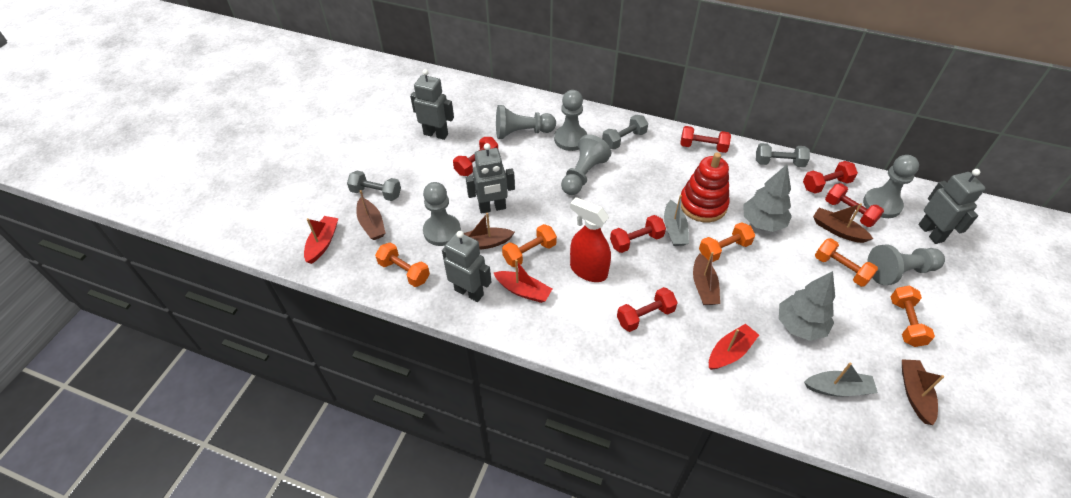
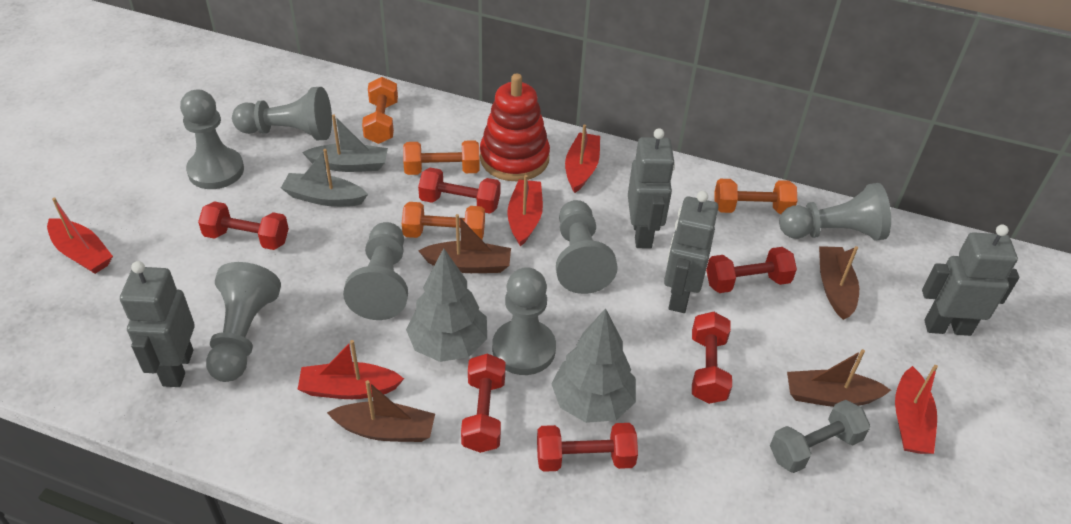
brown boat: [356,190,385,240] [464,213,515,250] [693,252,720,305] [813,203,873,243] [902,360,944,425] = 5 -> [327,380,435,442] [418,214,511,273] [787,349,891,407] [819,246,859,320] = 4
grey dumbbell: [347,171,401,201] [602,115,648,150] [756,143,810,167] = 3 -> [770,400,870,473] = 1
grey pawn: [423,182,461,246] [496,105,556,139] [554,90,587,151] [561,134,611,195] [863,155,919,218] [867,245,945,285] = 6 -> [180,90,244,189] [206,262,281,382] [232,87,332,140] [343,222,408,320] [492,267,556,375] [556,200,618,294] [779,183,891,241] = 7
orange dumbbell: [375,242,430,287] [502,224,557,267] [699,222,755,262] [815,238,878,287] [891,286,935,347] = 5 -> [362,77,398,144] [402,202,485,240] [403,140,480,175] [714,179,797,214] = 4
red boat: [304,216,338,264] [494,260,552,303] [709,324,759,370] = 3 -> [47,198,113,274] [297,340,404,399] [508,175,543,247] [565,125,600,193] [895,365,938,454] = 5
red spray bottle: [570,197,611,282] = 1 -> none = 0

